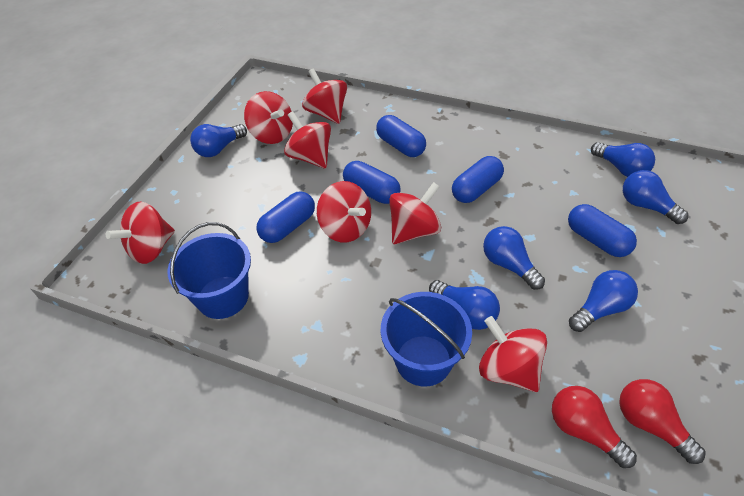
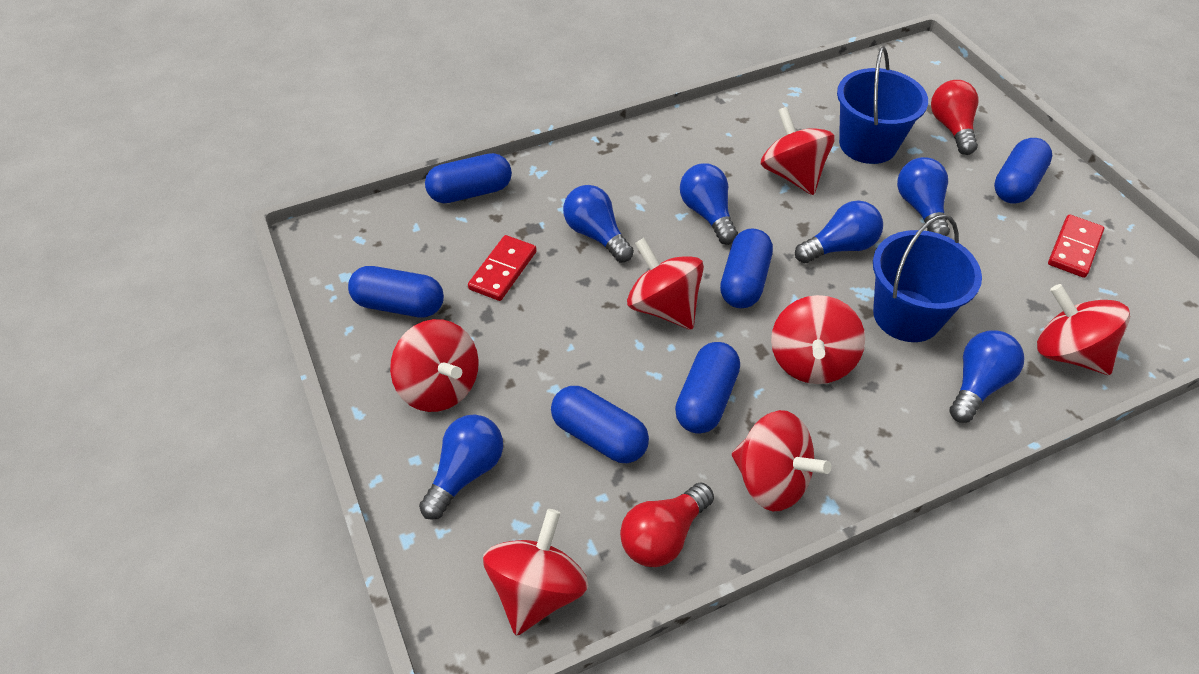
blue capsule: [256,191,315,243] [343,161,401,204] [376,115,426,157] [452,156,504,203] [568,204,637,257] = 5 -> [348,266,444,317] [425,153,512,203] [551,386,649,463] [675,342,740,434] [720,228,773,308] [994,138,1052,204] = 6
red domino: none = 0 -> [468,235,537,301] [1048,214,1104,278] = 2

